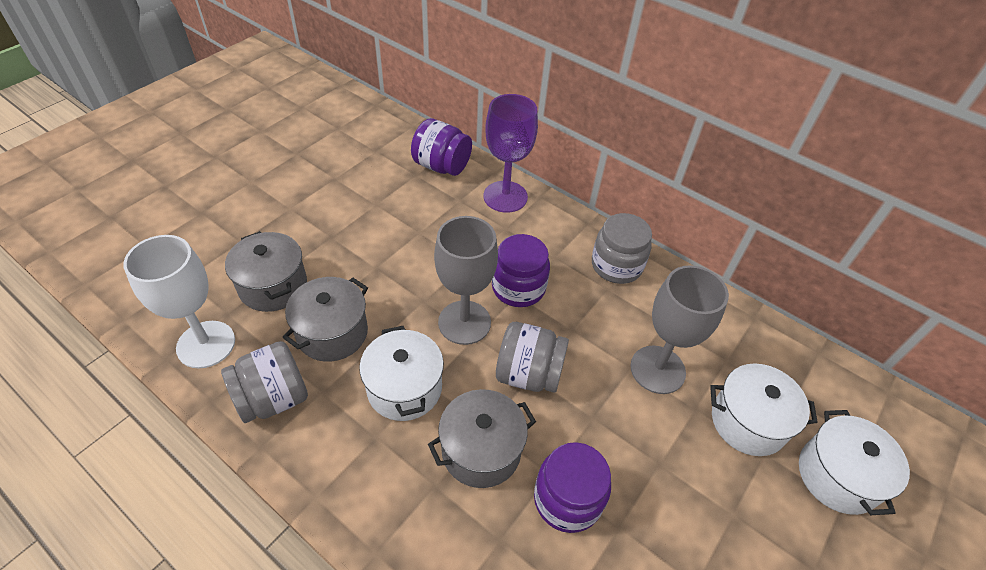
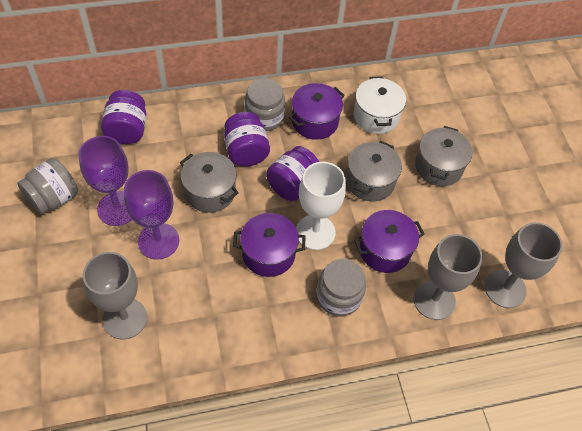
grey goblet: [434,216,498,345] [630,265,729,394] = 2 -> [83,252,147,340] [414,234,483,320] [485,222,563,308] = 3
purple goblet: [484,94,538,213] = 1 -> [78,136,132,226] [124,170,179,260] = 2
purple pot: none = 0 -> [233,213,305,277] [289,83,345,140] [354,210,425,273] = 3
white pot: [359,326,444,421] [710,363,818,456] [799,410,910,515] = 3 -> [354,77,406,134] = 1

